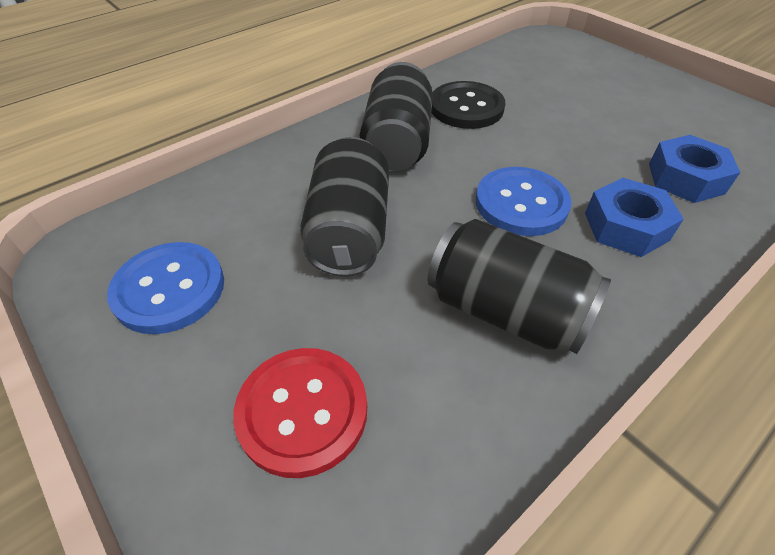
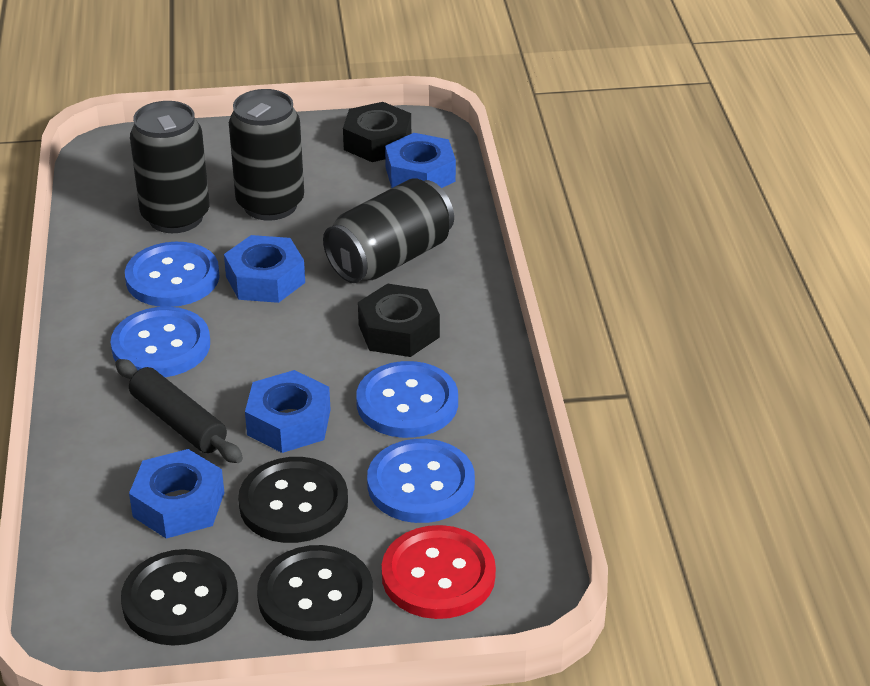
black button: [431,81,505,129] = 1 -> [121,549,238,646] [238,457,348,543] [257,545,373,641] = 3
black nut: none = 0 -> [343,102,411,162] [358,284,440,357] = 2
black rolling pin: none = 0 -> [115,359,243,463] = 1
blue button: [107,242,224,334] [476,167,572,236] = 2 -> [110,307,210,377] [125,242,220,307] [356,361,458,438] [367,439,475,523] = 4
blue nut: [585,178,684,257] [649,135,741,203] = 2 -> [129,449,224,539] [224,235,305,303] [245,370,331,453] [385,133,456,188] = 4

